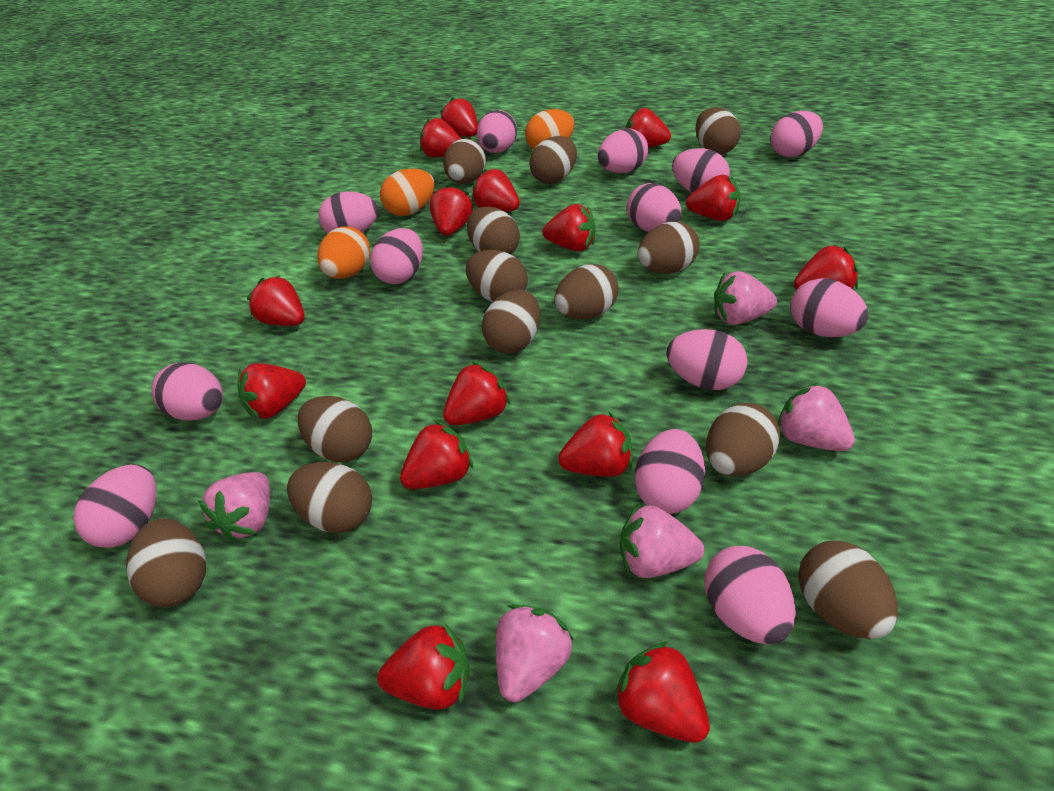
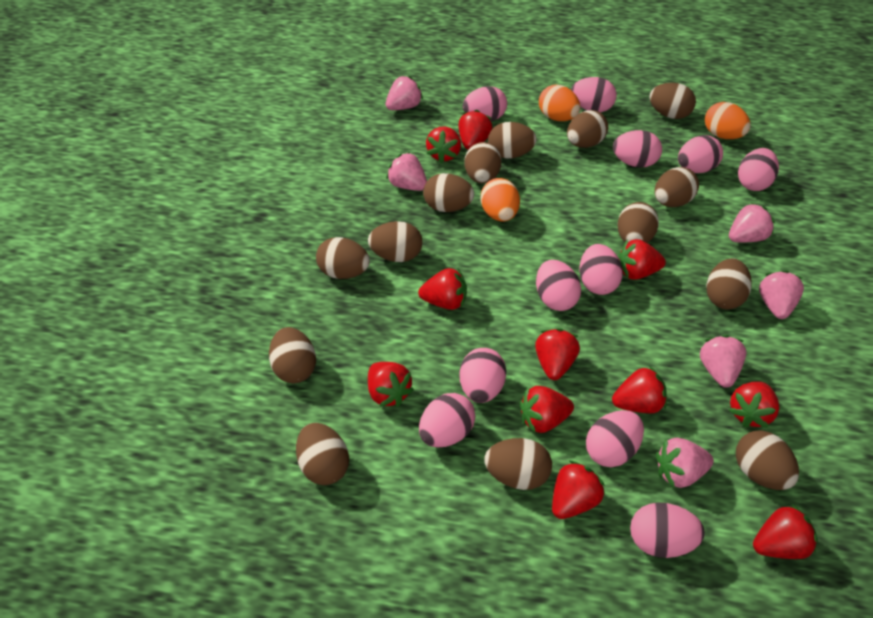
brown egg: [126,518,206,607] [287,462,372,533] [298,396,372,462] [443,138,486,184] [466,250,528,302] [467,207,520,254] [482,290,540,353] [529,136,577,184] [554,264,618,320] [638,222,699,274] [695,107,741,154] [706,403,780,477] [798,541,898,639] = 13 -> [269,327,316,383] [296,423,349,485] [316,237,370,279] [368,221,423,262] [423,173,474,212] [464,142,501,183] [484,438,552,490] [488,122,537,159] [567,110,608,148] [618,202,659,243] [649,83,696,119] [654,167,699,207] [706,258,752,309] [736,430,799,490] = 14
pink egg: [73,465,157,548] [151,362,223,421] [318,191,378,233] [370,228,423,284] [477,110,517,153] [598,129,648,173] [627,183,681,232] [635,429,705,514] [667,329,748,390] [672,148,730,193] [704,546,796,644] [771,111,823,157] [791,278,868,337] = 13 -> [419,393,475,447] [459,348,506,403] [463,86,507,121] [536,260,581,311] [571,77,617,112] [579,244,623,295] [586,410,644,467] [613,130,662,168] [630,502,705,558] [678,135,723,173] [738,148,779,191] = 11
pink strawberry: [198,472,270,542] [496,604,574,702] [620,504,704,578] [714,271,777,325] [778,383,855,451] = 5 -> [386,76,423,110] [386,152,427,191] [656,438,714,488] [700,335,746,388] [729,203,775,243] [759,270,804,319] = 6
red strawberry: [238,363,306,419] [247,276,305,326] [377,622,470,710] [400,421,473,489] [420,118,461,157] [429,184,473,236] [440,97,478,137] [443,362,510,425] [472,169,520,212] [543,204,596,251] [558,411,632,477] [613,641,710,743] [626,108,671,147] [686,174,741,221] [794,245,858,290] = 15 -> [368,362,414,407] [418,268,467,310] [426,127,461,163] [458,110,493,150] [520,386,574,433] [535,328,580,380] [552,461,605,519] [612,366,667,413] [619,239,666,280] [729,382,779,428] [753,504,818,559] = 11

